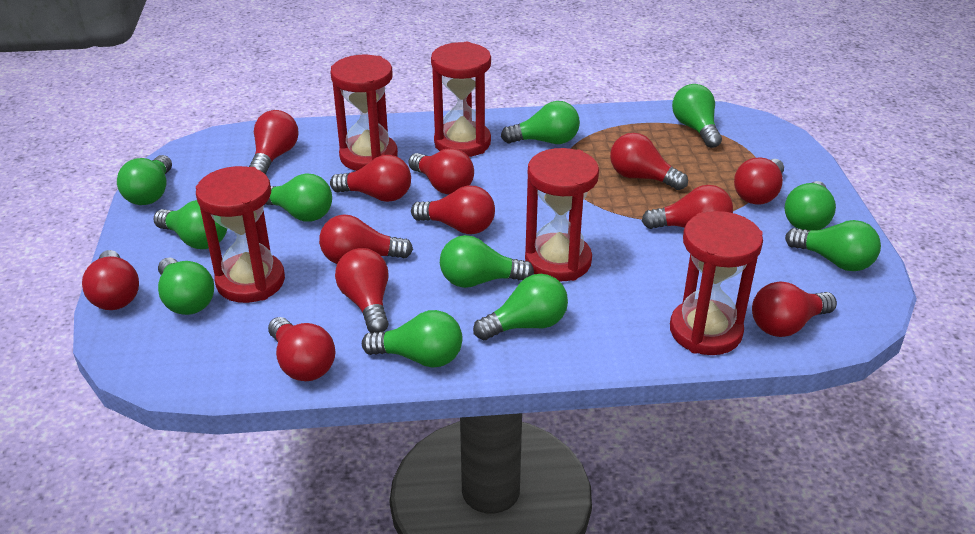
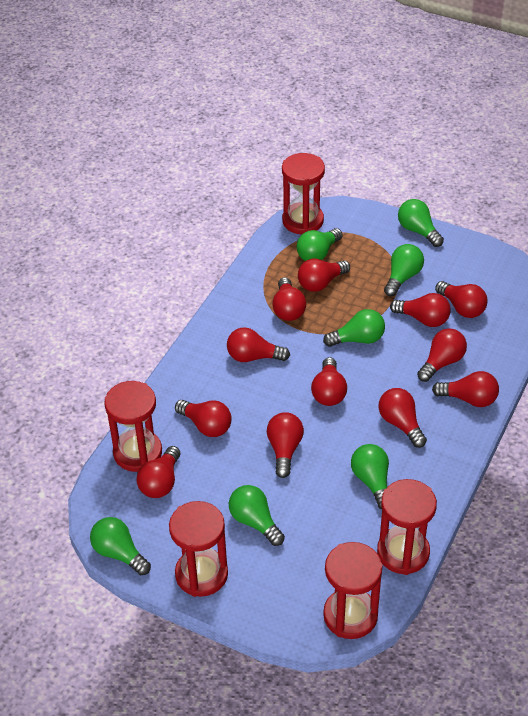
green light bulb: [117,155,172,205] [153,200,227,249] [158,257,214,315] [265,173,332,221] [362,310,462,367] [440,235,534,288] [473,274,568,340] [501,101,580,144] [672,84,722,148] [785,181,836,231] [785,220,881,271] = 11 -> [90,517,151,575] [229,485,285,546] [297,228,343,261] [323,309,385,347] [351,444,389,509] [384,244,424,296] [398,199,444,247] = 7

